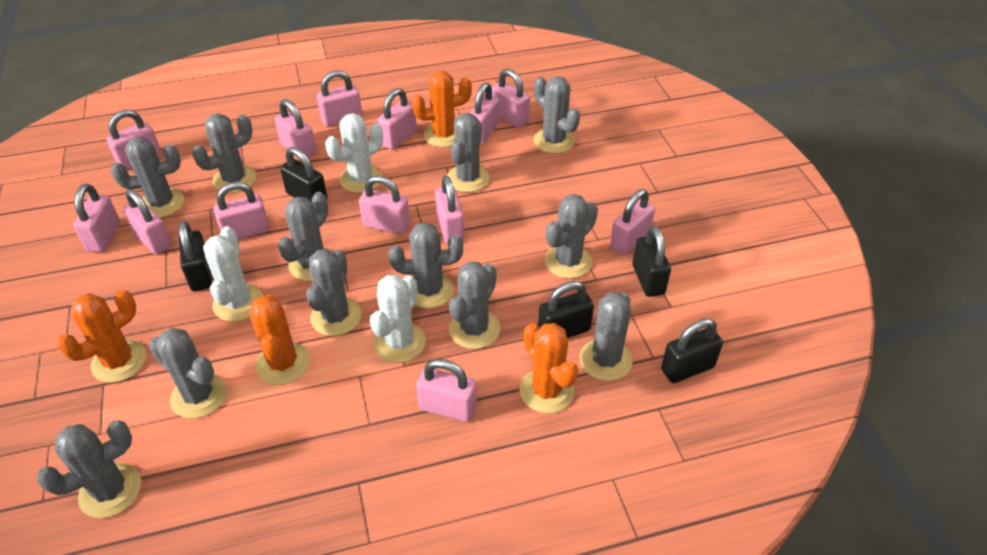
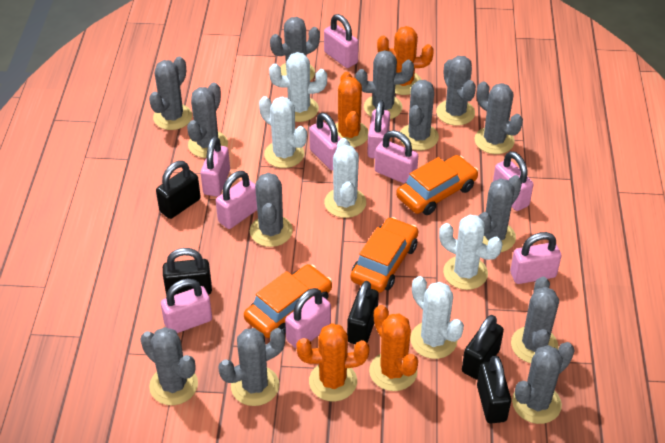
grey cactus: [36,420,141,518] [111,137,184,218] [149,328,227,419] [192,113,256,193] [278,192,331,281] [306,249,361,336] [388,222,463,309] [447,113,490,193] [449,261,500,349] [534,76,580,154] [545,194,598,279] [579,292,633,381] = 12 -> [140,327,198,405] [149,57,192,130] [187,83,228,158] [218,328,285,406] [250,173,293,247] [270,17,320,81] [356,50,414,119] [400,80,439,151] [436,56,476,126] [474,82,523,154] [478,175,522,252] [511,277,559,363] [512,342,575,424] = 13
orange car: none = 0 -> [244,264,332,338] [351,217,418,292] [396,155,478,215] = 3
pink padlock: [73,184,120,252] [107,110,162,170] [123,189,172,255] [214,182,270,240] [275,99,317,158] [317,71,362,127] [359,176,410,234] [377,88,417,150] [416,359,477,422] [435,175,464,244] [469,82,499,144] [492,69,530,128] [610,189,655,255] = 13 -> [161,279,212,333] [201,136,230,197] [216,171,257,229] [285,288,331,349] [309,113,342,171] [324,14,359,68] [367,100,390,159] [375,130,418,183] [493,151,534,211] [510,232,561,284] = 10
white cactus: [203,226,263,322] [325,113,383,193] [370,275,426,363] = 3 -> [259,96,307,168] [269,52,327,122] [324,138,366,218] [410,276,464,359] [439,215,503,290] = 5

